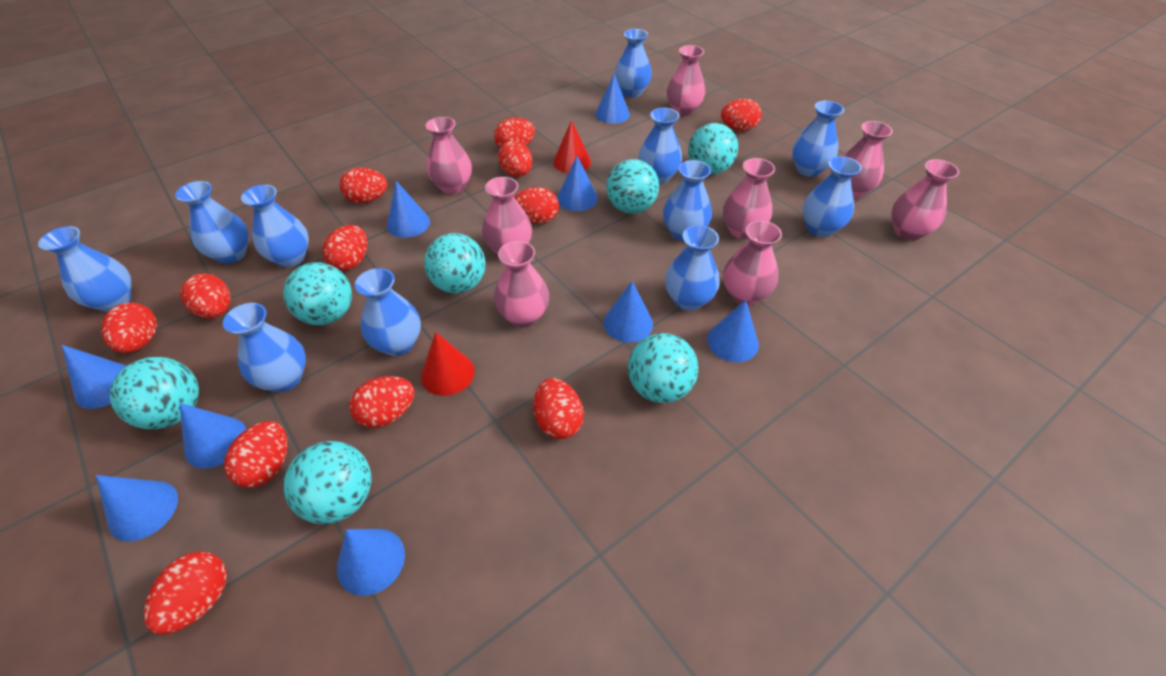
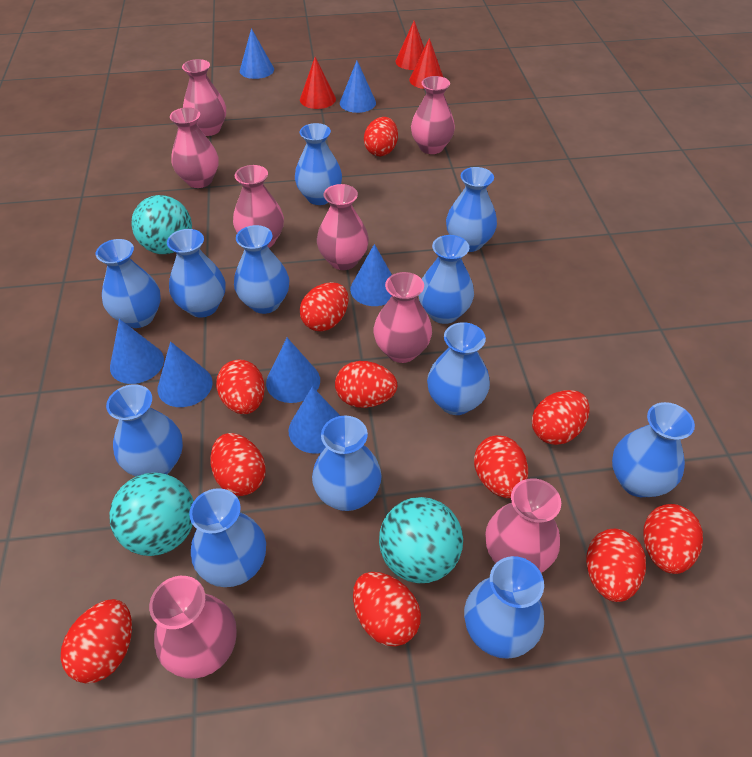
blue cone: [62,345,127,409] [96,475,178,541] [179,403,246,469] [337,529,405,596] [387,181,430,238] [557,156,598,211] [595,74,630,124] [603,281,653,343] [707,300,759,362] = 9 -> [110,319,164,384] [158,342,213,407] [240,28,274,79] [266,338,320,403] [288,387,340,454] [340,61,376,113] [350,244,392,306] = 7
blue vase: [38,226,132,312] [175,181,249,264] [223,303,306,392] [241,184,309,268] [355,268,421,356] [615,29,652,98] [638,108,682,184] [663,160,712,241] [665,225,720,311] [792,101,844,177] [802,156,862,237] = 11 -> [96,239,161,328] [106,384,183,476] [167,229,225,318] [189,488,266,587] [234,225,290,314] [295,123,342,205] [312,416,382,511] [418,235,474,324] [427,322,490,415] [446,167,497,252] [464,556,544,659] [612,402,695,497] = 12
red cone: [421,332,475,396] [553,120,591,173] = 2 -> [300,57,336,109] [395,21,424,70] [409,38,443,89] = 3
red egg: [101,303,157,353] [144,551,227,635] [181,273,231,318] [224,421,288,488] [322,225,367,271] [340,167,387,203] [349,376,415,428] [494,118,535,148] [498,140,532,177] [514,187,559,224] [534,378,584,439] [721,99,762,131] = 12 -> [61,599,132,683] [210,433,266,496] [216,360,265,414] [300,282,349,331] [335,361,397,408] [353,572,421,647] [364,117,398,156] [474,435,528,498] [532,390,590,445] [586,529,646,602] [643,504,703,574] = 11
turquoise ball: [110,357,199,429] [283,262,352,325] [284,441,372,524] [424,233,486,294] [606,159,659,214] [628,333,698,403] [688,123,738,174] = 7 -> [109,473,194,556] [131,195,192,254] [379,497,463,583] = 3

